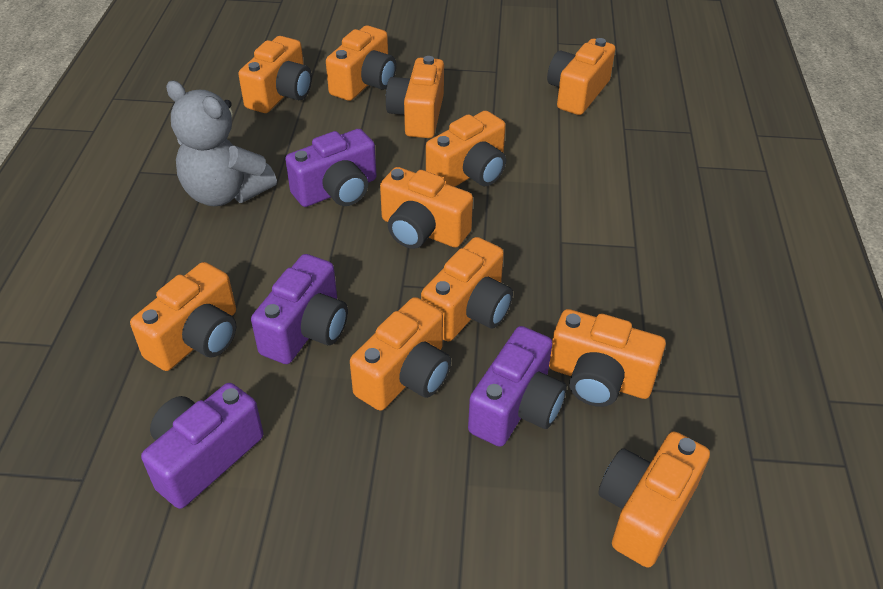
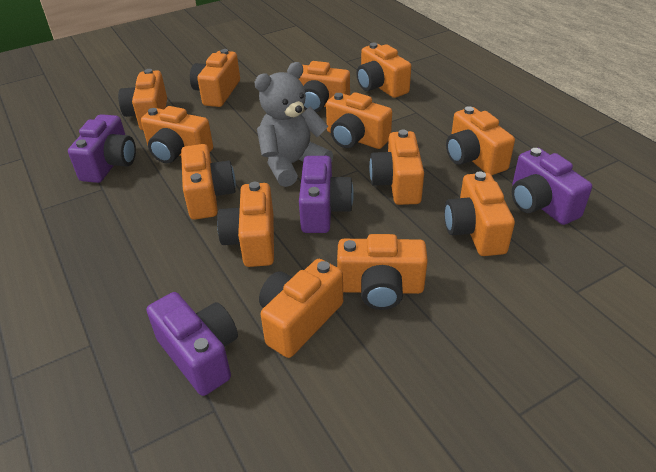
orange camera: [130,262,236,371] [238,36,312,113] [326,25,396,101] [350,297,451,411] [380,167,473,249] [386,56,444,138] [421,237,513,342] [426,110,506,187] [547,38,615,115] [549,309,666,407] [598,431,710,568] = 11 -> [118,69,167,130] [141,106,213,163] [181,144,236,220] [190,49,240,107] [217,182,274,267] [259,259,343,358] [299,61,350,112] [326,92,392,149] [337,234,428,310] [356,43,411,98] [369,130,424,205] [444,171,515,256] [446,106,515,175] = 13

